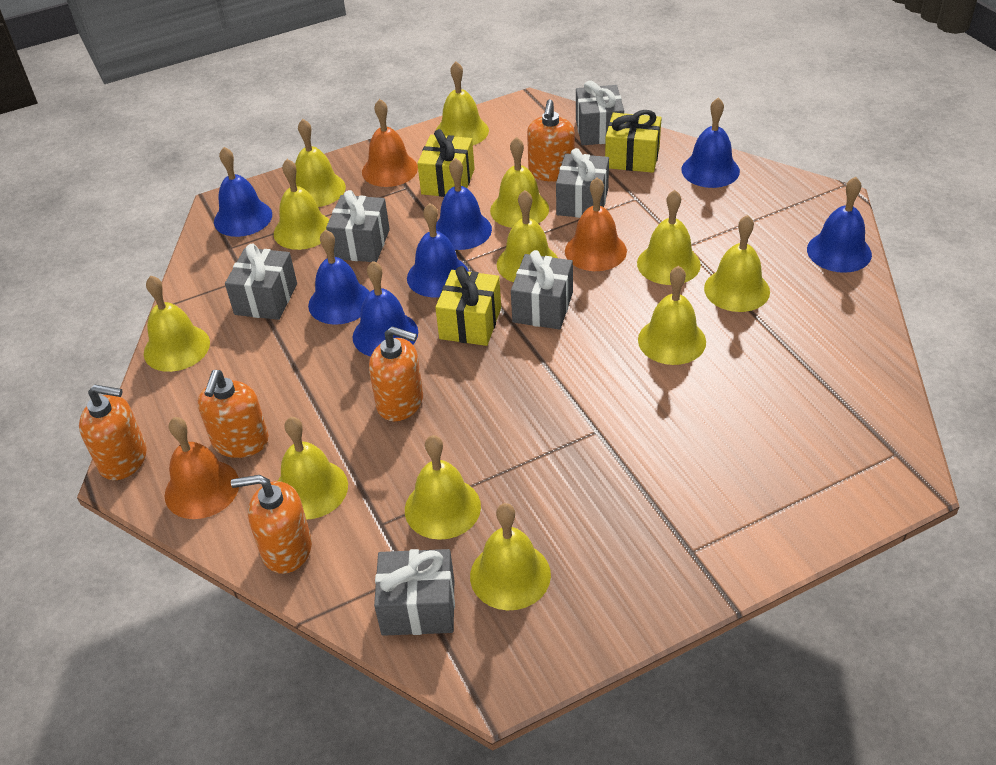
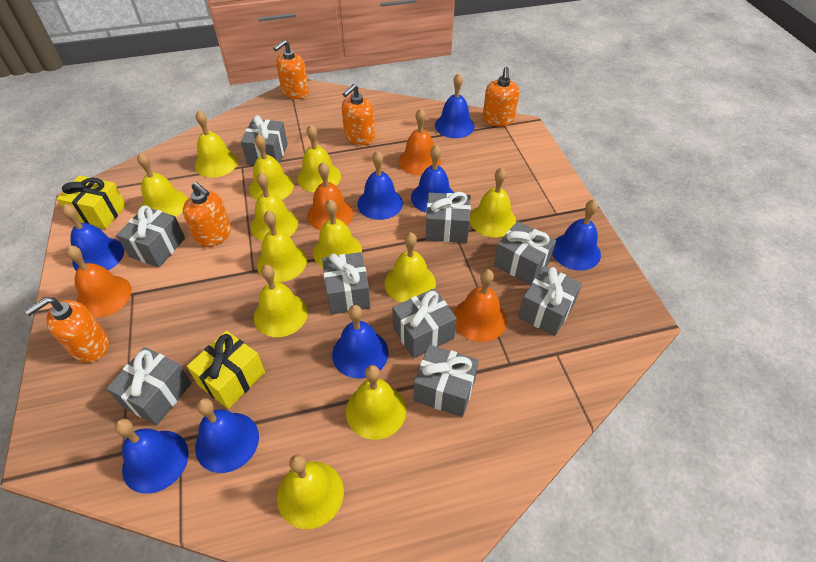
blue bell: [214,147,272,237] [308,229,370,325] [352,261,418,357] [407,203,469,297] [436,158,492,250] [681,98,740,188] [807,177,872,273] = 7 -> [62,204,124,271] [115,419,189,494] [195,398,259,473] [332,305,389,379] [357,151,403,220] [411,145,454,213] [435,73,475,138] [552,200,601,271] = 8
grey gift: [225,244,297,320] [326,190,390,262] [374,549,455,636] [511,250,573,329] [556,148,609,218] [576,80,624,145] = 6 -> [106,347,191,425] [116,205,185,268] [241,115,288,165] [322,252,371,315] [392,288,457,358] [414,345,479,417] [426,192,471,243] [494,221,556,285] [518,266,582,336] = 9
orange bell: [165,417,239,519] [362,99,418,187] [565,177,627,271] = 3 -> [66,245,132,318] [307,162,354,231] [398,108,441,175] [453,269,507,342] = 4
yellow gift: [417,129,475,197] [435,266,501,346] [605,110,662,173] = 3 -> [57,175,126,229] [187,331,265,409] = 2

